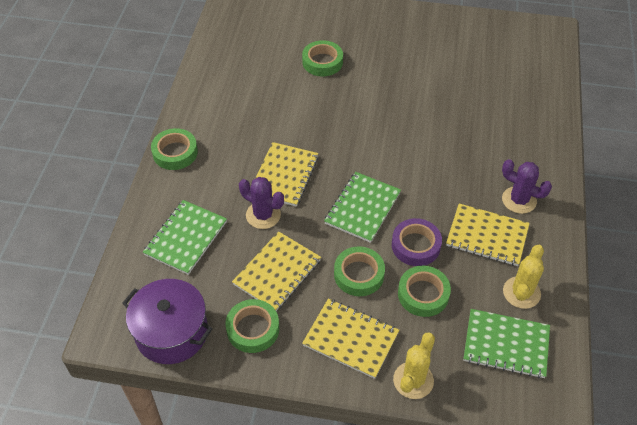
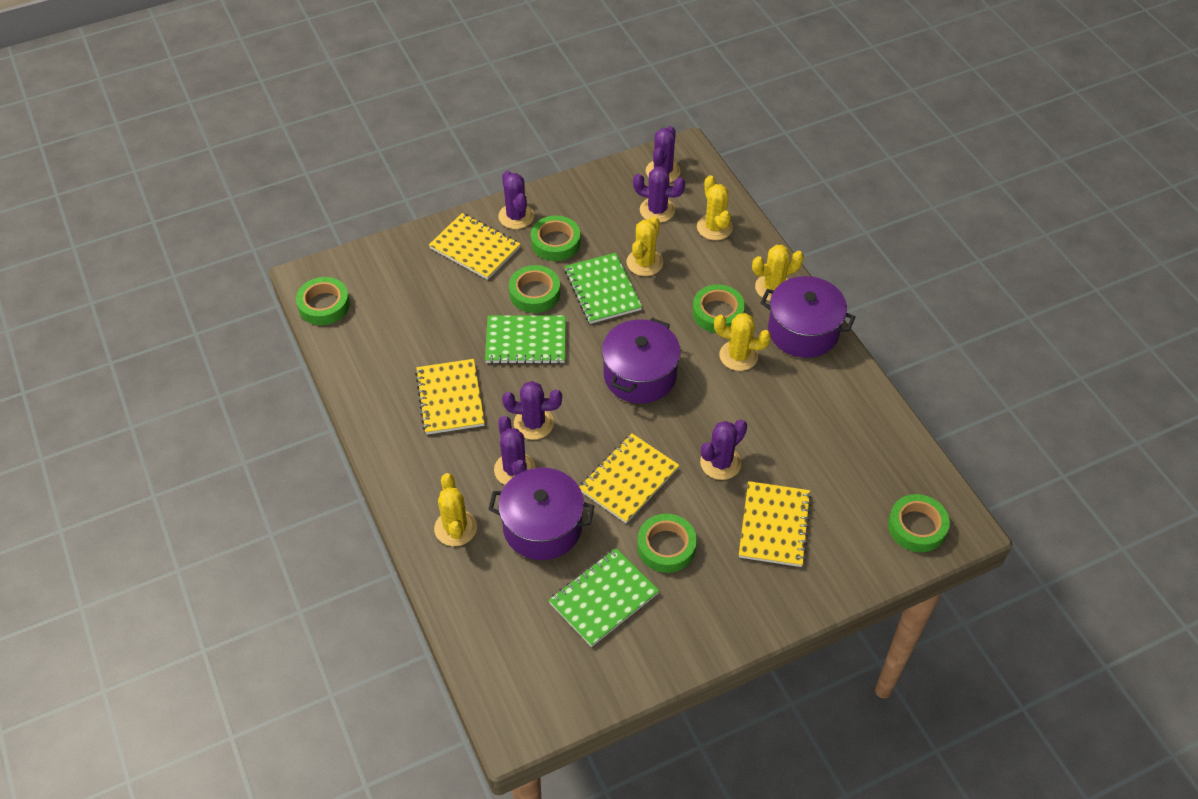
green tape: [151,128,198,170] [225,299,279,353] [302,40,343,77] [334,246,385,296] [398,266,451,317] = 5 -> [296,277,350,325] [509,265,560,313] [531,216,581,261] [637,514,697,573] [692,284,745,333] [888,494,950,552] = 6
purple cactus: [239,177,284,229] [502,159,552,214] = 2 -> [494,416,536,485] [498,170,534,229] [502,381,562,440] [633,167,685,223] [646,126,681,183] [700,419,747,480] = 6
purple pot: [122,279,212,364] = 1 -> [488,467,594,560] [602,318,681,404] [760,276,855,358] = 3
purple tape: [392,218,442,266] = 1 -> none = 0
yellow cactus: [393,332,435,399] [503,245,544,309] = 2 -> [434,473,477,546] [627,216,663,276] [697,175,733,240] [714,313,771,371] [752,245,804,301] = 5

